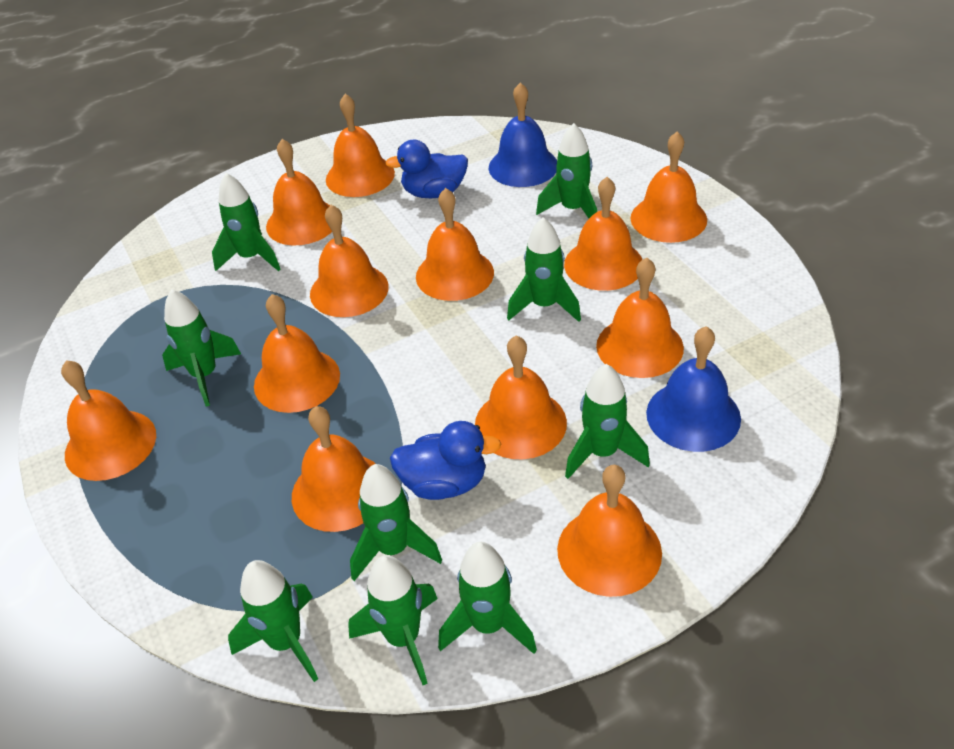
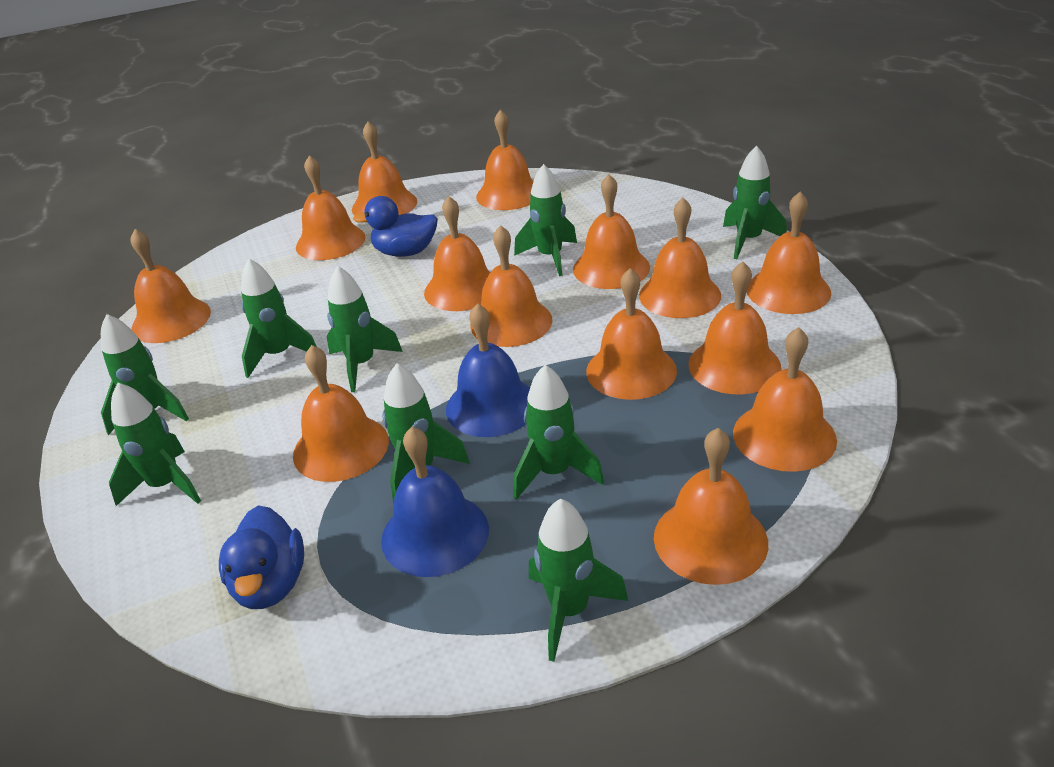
orange bell: [61,360,156,481] [254,294,340,413] [266,139,332,245] [292,406,376,532] [310,205,389,317] [326,94,395,197] [416,188,494,301] [475,335,567,459] [557,465,662,597] [564,177,642,291] [596,258,684,378] [630,132,707,243] = 12 -> [131,229,211,343] [293,345,389,482] [296,155,366,260] [352,122,417,216] [424,196,490,311] [471,225,552,347] [476,110,534,210] [573,174,650,289] [586,268,677,400] [639,198,721,318] [654,428,768,585] [689,262,782,394] [733,327,837,472] [747,192,831,314] = 14

